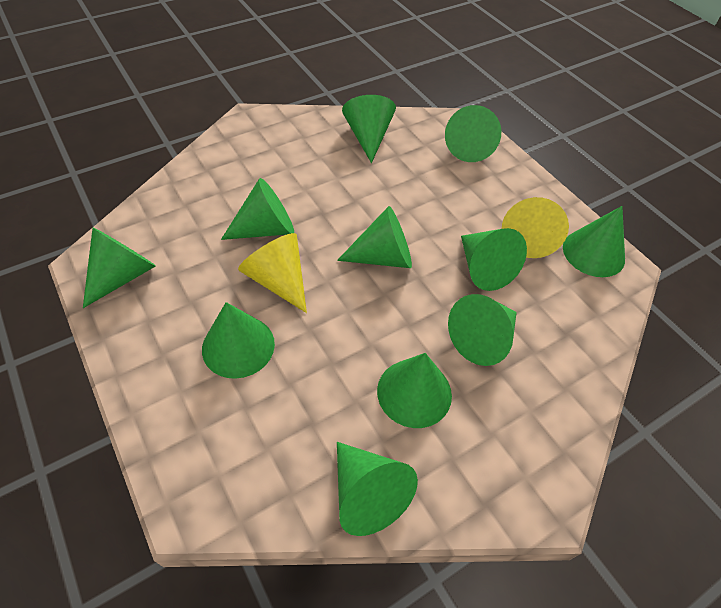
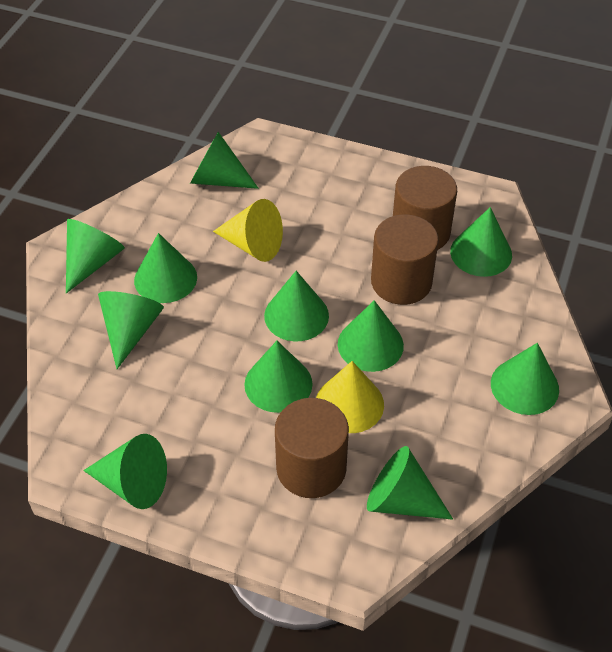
brown cylinder: none = 0 -> [275,398,349,498] [371,214,439,305] [393,166,457,250] = 3

